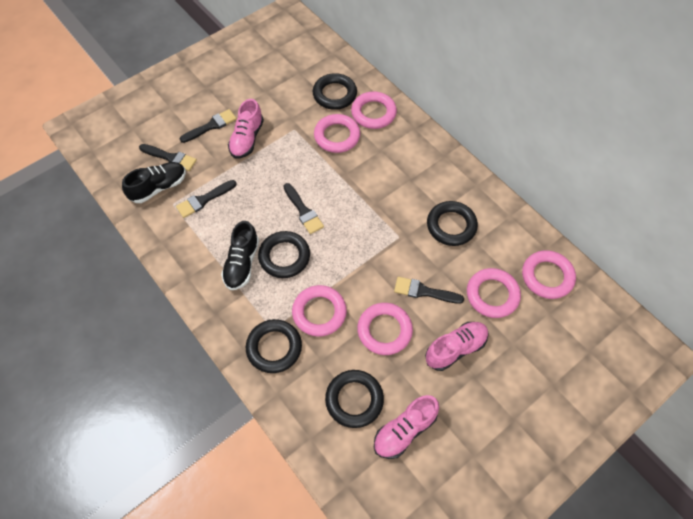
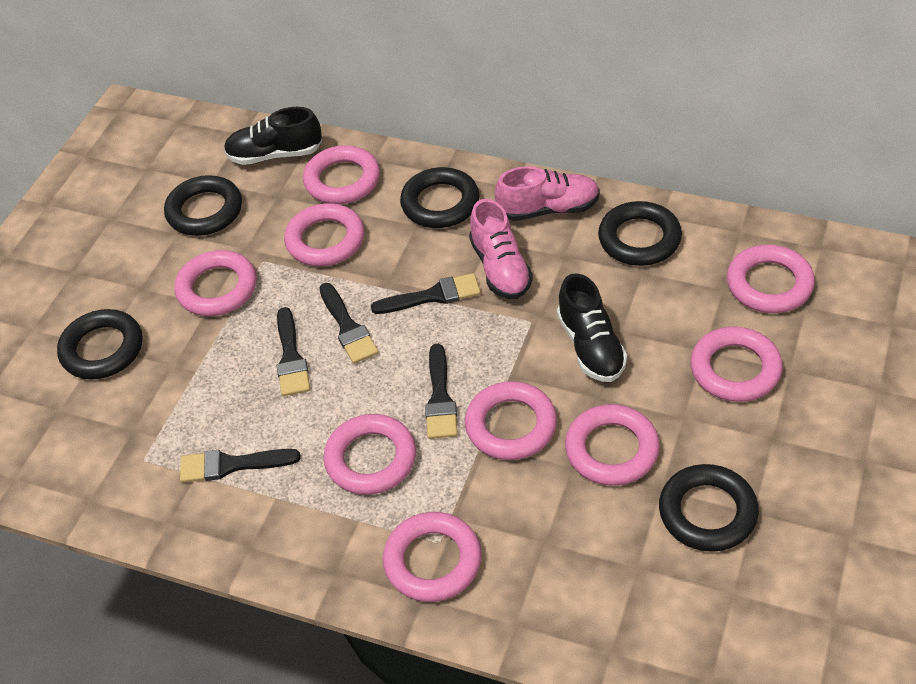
pink ring: [292,285,347,337] [314,114,360,153] [351,92,397,129] [357,303,413,355] [467,268,521,318] [522,250,576,299] = 6 -> [175,250,257,316] [284,203,365,266] [303,145,380,204] [323,414,416,495] [383,512,482,602] [465,381,557,460] [565,404,660,486] [690,326,783,402] [727,245,815,313] = 9
pink shoe: [228,99,264,159] [374,395,439,459] [425,322,489,371] = 3 -> [469,199,533,299] [495,166,600,221] = 2

